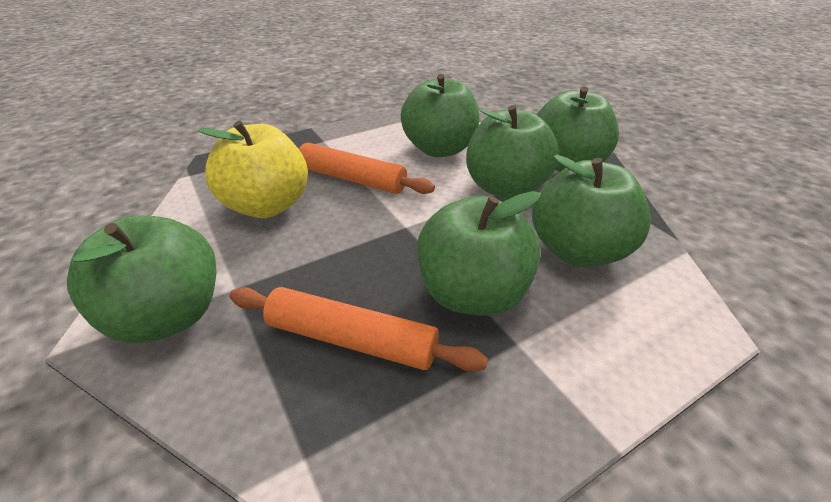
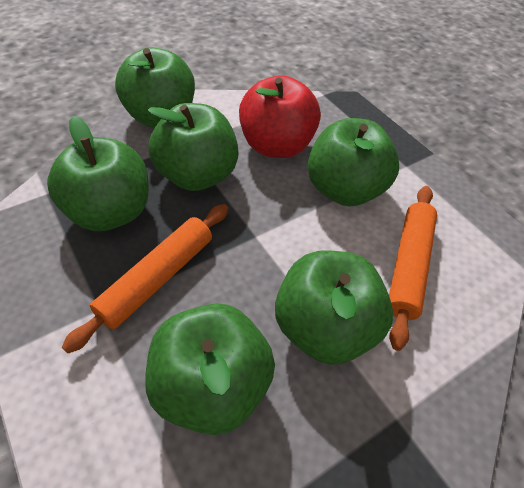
red apple: none = 0 -> [239,75,321,158] = 1
yellow apple: [197,121,308,218] = 1 -> none = 0

